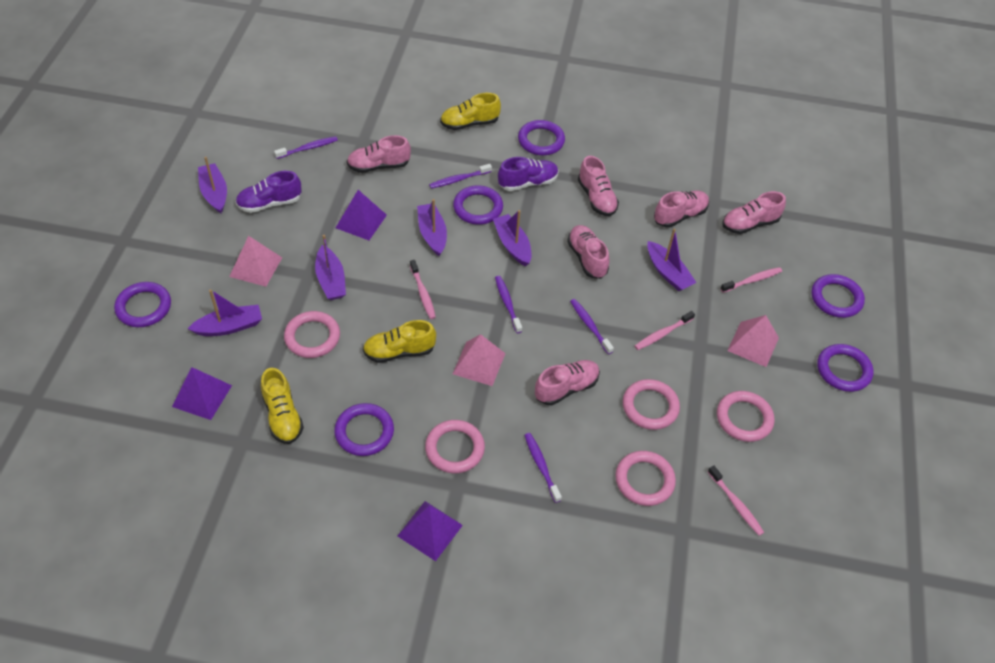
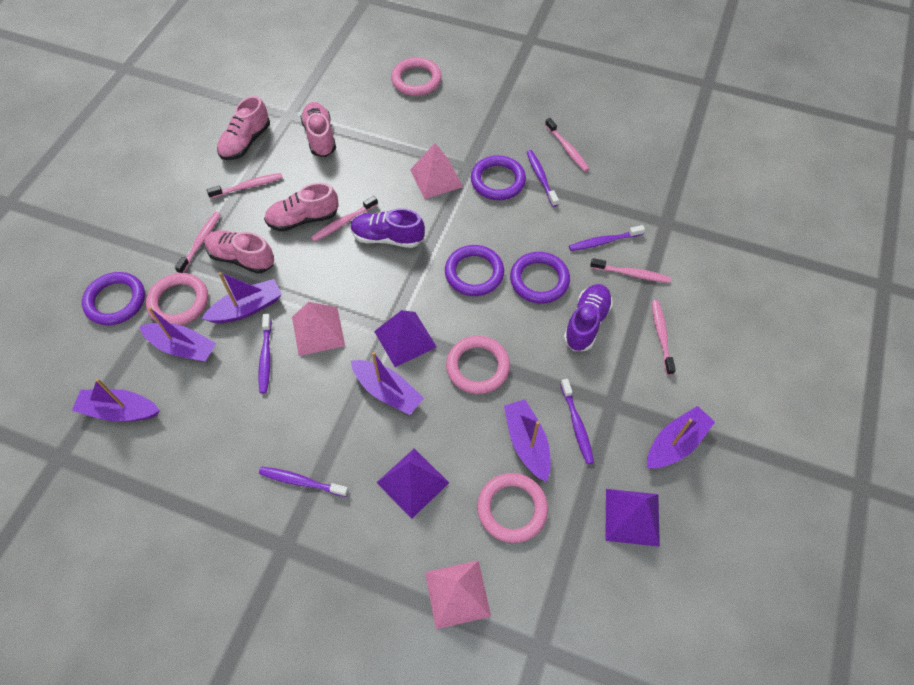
pink ring: [284,311,340,358] [425,420,485,473] [615,451,676,506] [623,379,680,430] [717,391,775,442] = 5 -> [146,273,208,325] [391,57,442,96] [446,336,510,394] [477,473,548,543] = 4
pink shoe: [347,135,411,173] [535,360,600,405] [567,225,609,279] [578,156,619,216] [654,190,709,228] [722,191,786,234] = 6 -> [205,230,274,274] [217,96,270,160] [264,183,338,232] [300,102,336,157] = 4
pink toothbrush: [410,260,436,319] [635,311,695,350] [708,465,764,536] [720,267,782,293] = 4 -> [175,212,221,273] [207,173,283,199] [311,196,378,242] [545,118,589,172] [590,258,671,283] [652,300,676,375] = 6
purple ring: [114,282,171,327] [334,403,394,456] [453,185,503,225] [518,120,565,155] [811,274,865,318] [817,344,873,392] = 6 -> [82,272,145,325] [445,245,504,296] [471,155,526,200] [510,252,570,304] = 4
yellow shoe: [261,368,304,444] [363,320,436,363] [440,93,501,130] = 3 -> none = 0

